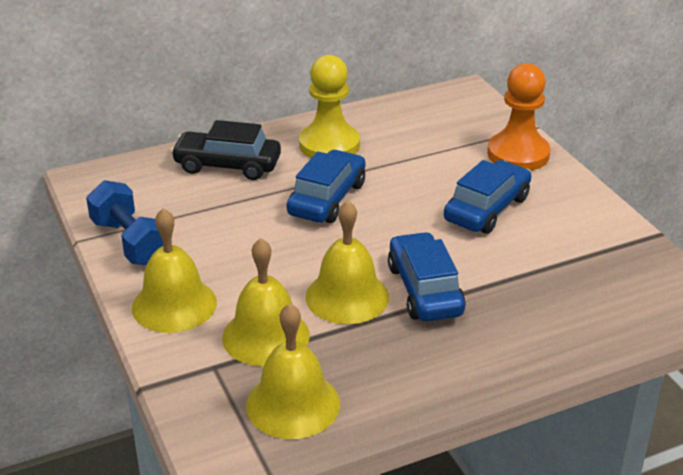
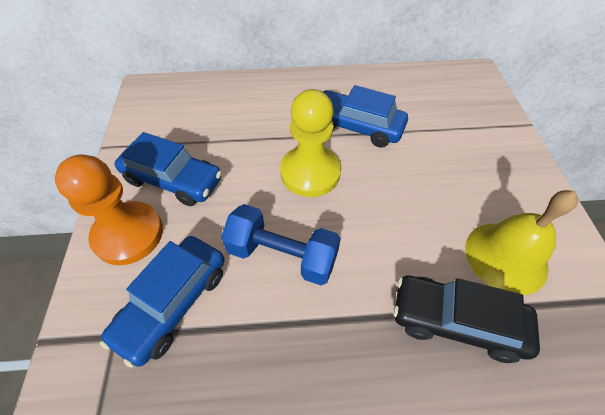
yellow bell: [132,208,217,333] [222,238,310,366] [246,303,340,439] [305,200,389,324] = 4 -> [465,190,578,295] = 1

